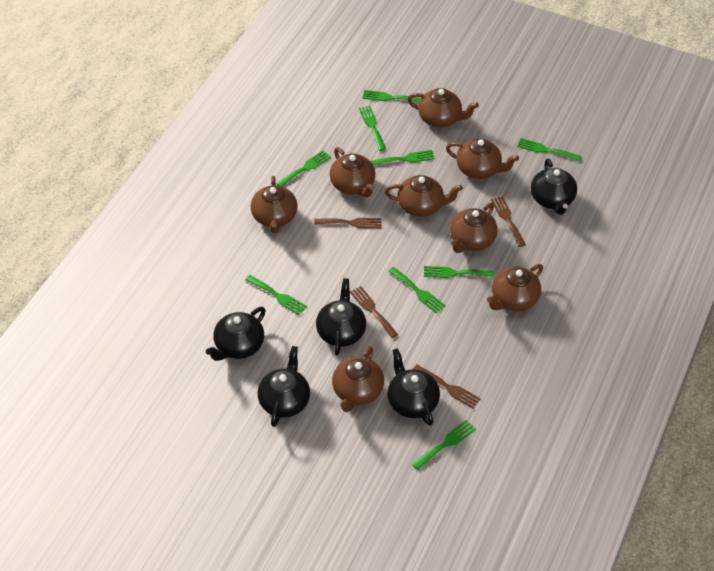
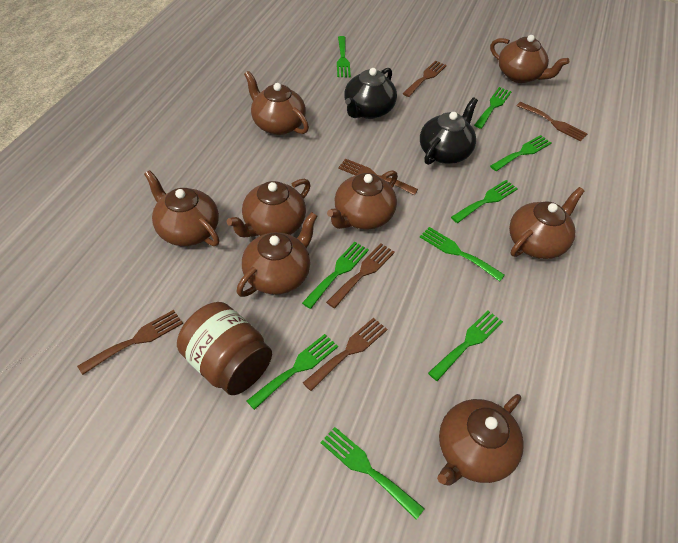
black teapot: [206,307,266,361] [258,346,310,427] [316,278,366,355] [387,348,440,426] [531,159,577,215] = 5 -> [344,68,397,119] [420,98,478,165] = 2
brown fork: [314,218,382,228] [350,286,398,338] [413,364,481,409] [491,196,526,247] = 4 -> [77,310,183,375] [303,318,387,391] [326,244,395,308] [338,158,418,195] [403,61,447,97] [517,102,587,141] = 6
brown jar: none = 0 -> [177,302,272,395] = 1

